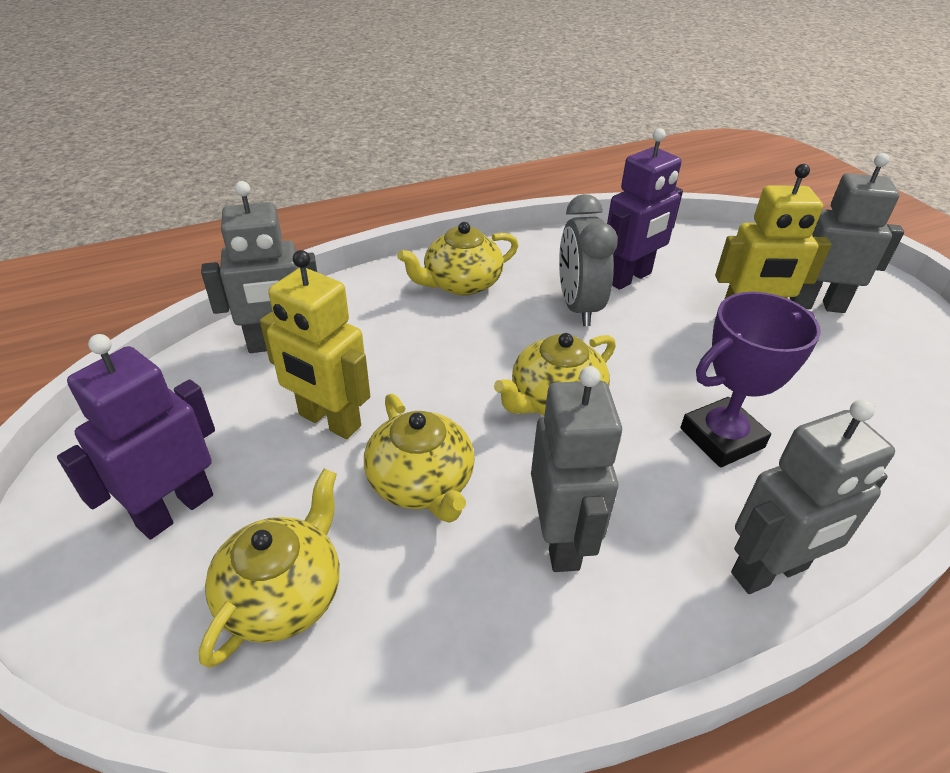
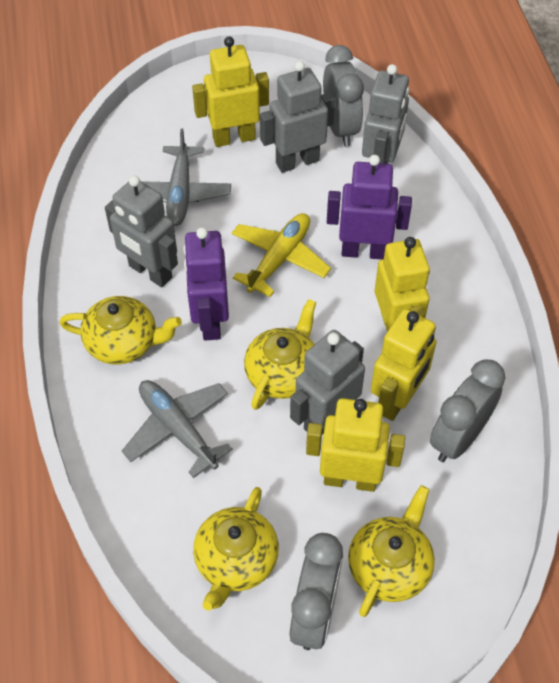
grey clock: [559,194,618,326] = 1 -> [290,533,343,650] [323,45,364,146] [430,359,505,462] = 3
grey plane: none = 0 -> [122,380,233,478] [128,128,231,226] = 2
purple trophy: [680,292,821,468] = 1 -> none = 0
yellow plane: none = 0 -> [232,213,331,297] = 1
yellow robot: [260,250,370,439] [715,164,832,298] = 2 -> [192,37,269,147] [306,398,405,492] [371,309,437,421] [375,237,430,332] = 4

